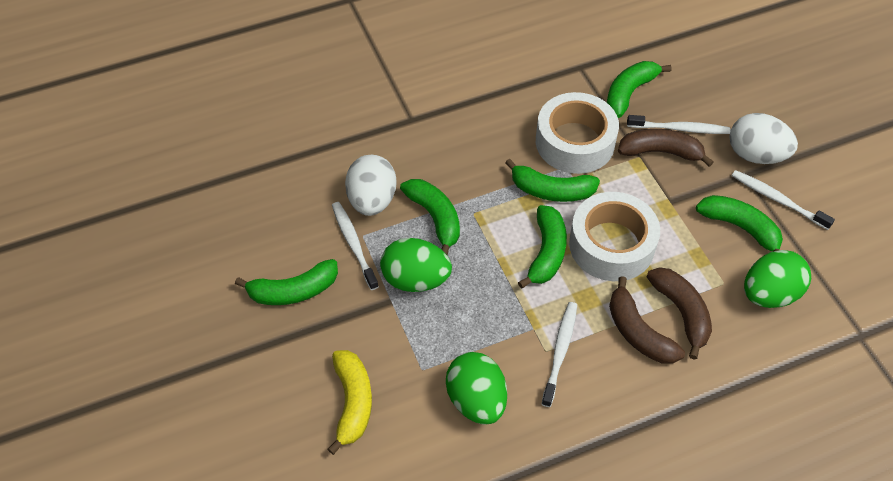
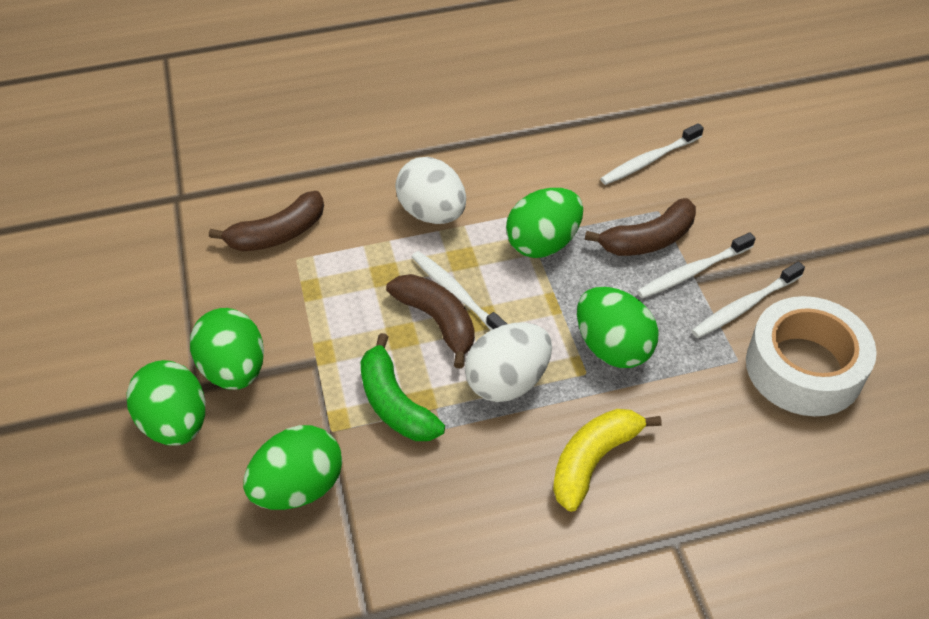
green banana: [235,259,338,305] [400,179,460,256] [505,159,600,202] [518,205,567,289] [607,61,672,118] [696,195,783,252] = 6 -> [361,333,445,441] = 1
green egg: [380,238,452,292] [446,352,507,425] [744,250,811,308] = 3 -> [126,360,205,446] [190,308,264,390] [243,425,342,510] [506,188,583,258] [577,287,658,368] = 5
white tape: [536,92,619,174] [569,192,660,281] = 2 -> [746,296,877,416] = 1

